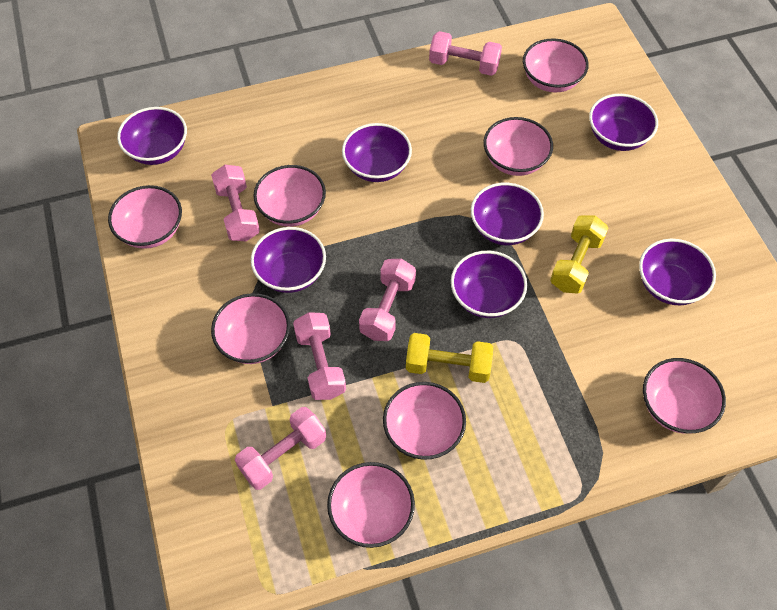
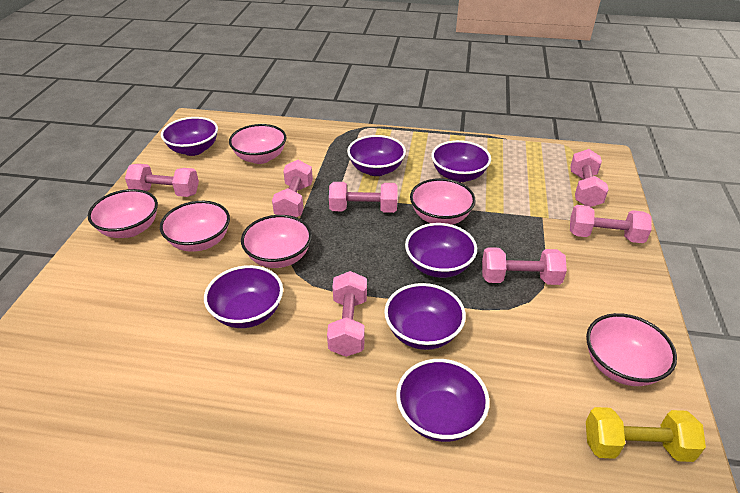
pink bowl: [108,185,182,249] [211,293,290,364] [253,165,326,227] [327,462,415,548] [383,382,466,460] [483,117,553,176] [523,38,589,92] [643,358,726,433] = 8 -> [88,189,158,238] [160,201,230,252] [229,124,286,164] [241,215,312,268] [410,178,475,225] [586,313,677,386] = 6
pink dumbbell: [211,165,260,241] [235,407,326,490] [293,312,346,400] [359,259,416,341] [429,31,502,76] = 5 -> [125,164,199,197] [272,160,313,217] [327,271,367,357] [329,182,398,213] [482,247,567,285] [570,149,609,207] [570,205,652,243] = 7
yellow dumbbell: [406,333,493,383] [550,215,608,294] = 2 -> [586,407,706,462] = 1

